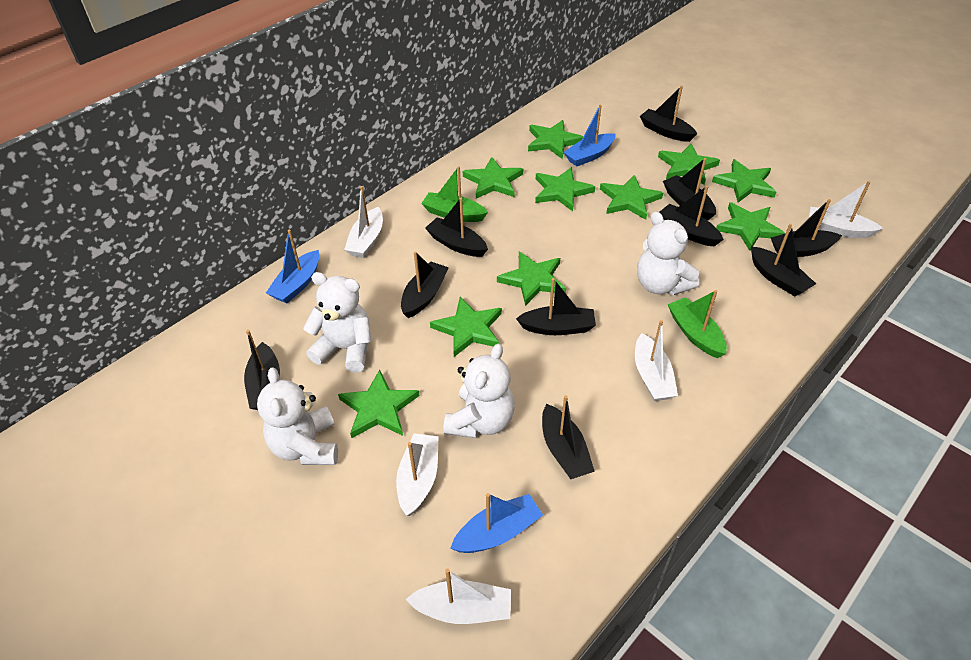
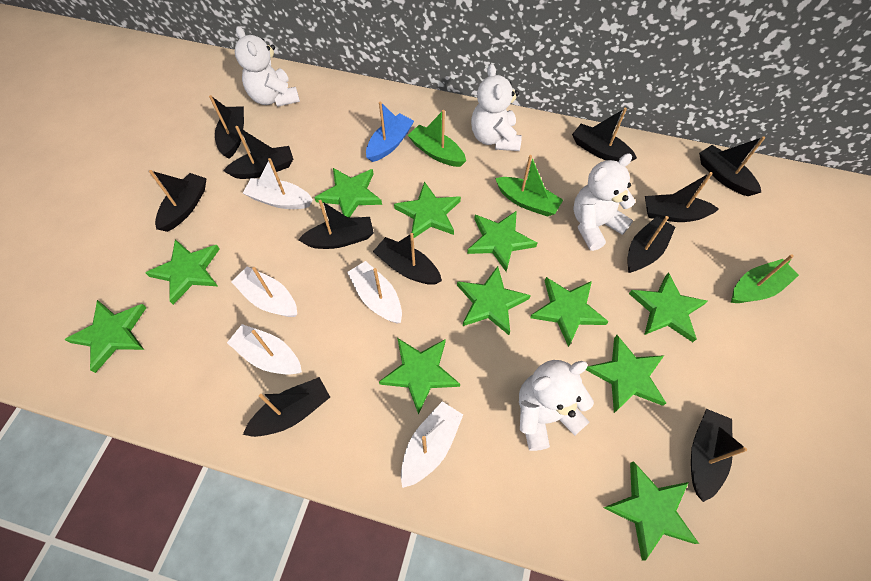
black boat: [244,330,280,410] [401,251,449,318] [425,198,488,257] [516,278,596,335] [542,395,595,479] [640,86,697,142] [659,185,724,246] [663,158,716,220] [751,224,816,297] [771,199,842,257] = 10 -> [149,170,207,232] [209,95,244,159] [223,126,293,179] [243,377,330,437] [298,200,374,249] [373,233,442,285] [572,108,637,162] [627,216,675,273] [645,172,719,222] [691,409,747,502] [699,136,765,196] = 11
blue boat: [266,230,320,303] [450,493,543,553] [564,104,616,166] = 3 -> [366,102,414,162] = 1
green boat: [421,166,488,222] [668,290,727,358] = 2 -> [408,110,466,167] [495,155,563,216] [731,254,799,303] = 3
green star: [338,370,419,438] [430,297,502,357] [463,157,523,198] [497,251,566,306] [528,120,583,159] [535,167,595,211] [600,175,663,220] [658,144,720,185] [712,159,776,202] [716,202,785,251] = 10 -> [64,300,146,373] [145,239,220,305] [314,168,382,218] [379,338,460,415] [394,181,461,238] [457,266,531,335] [467,211,537,272] [530,277,609,347] [586,335,666,413] [603,461,699,561] [629,272,708,342] = 11

